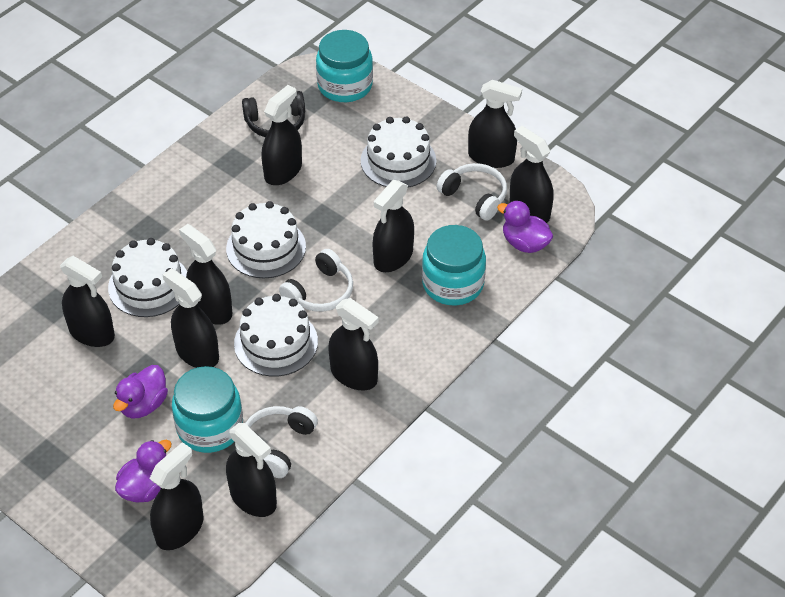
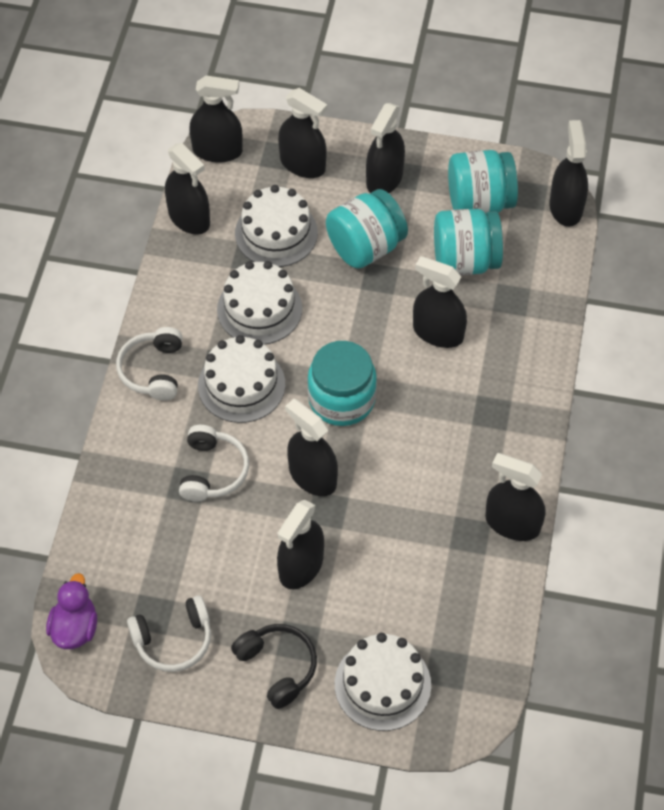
black spray bottle: [60,256,115,347] [149,442,204,550] [163,269,219,368] [179,224,232,324] [226,423,277,517] [261,85,302,185] [328,298,379,391] [373,180,414,272] [468,80,522,168] [509,126,554,223] = 10 -> [165,143,210,234] [189,76,243,163] [277,500,324,589] [278,88,327,178] [285,399,338,496] [366,103,405,193] [413,256,467,348] [485,453,545,541] [549,120,588,227] = 9
purple duck: [113,365,168,419] [115,440,172,503] [497,201,553,253] = 3 -> [46,573,97,649] = 1
turquoise jar: [172,366,243,453] [316,30,373,102] [422,225,486,305] = 3 -> [307,341,377,426] [326,189,408,269] [434,209,503,275] [448,150,518,213] = 4

